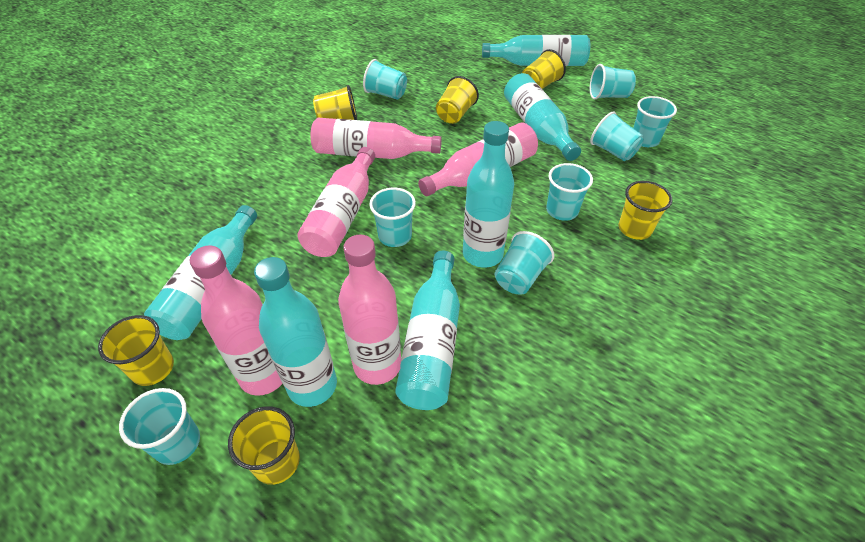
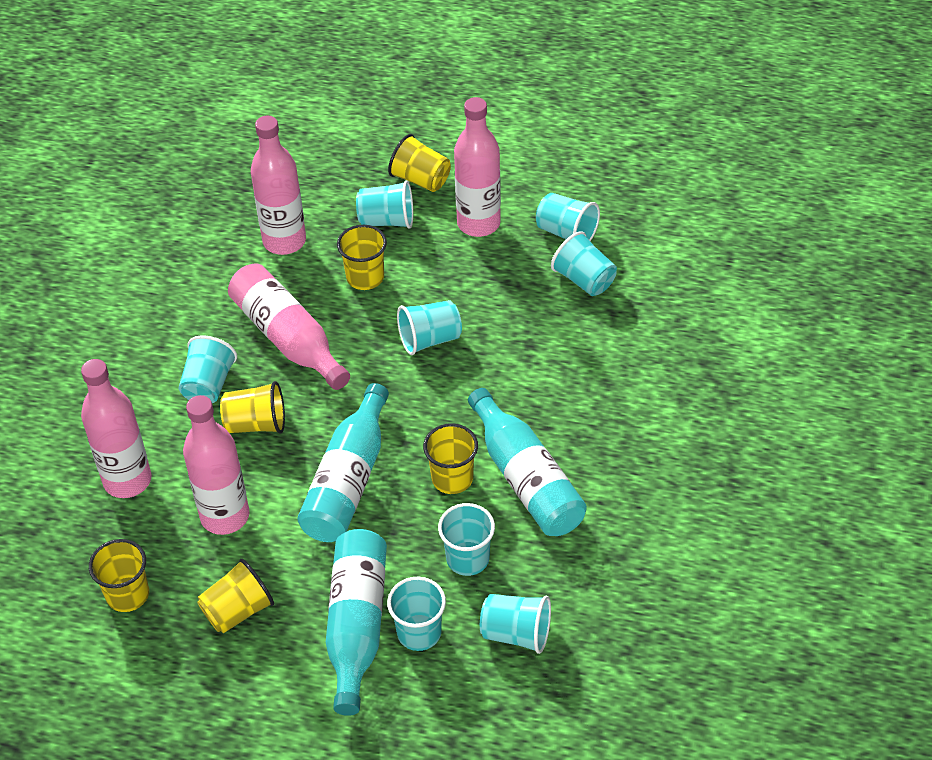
turquoise bottle: [144,205,257,340] [254,257,337,407] [395,251,460,410] [463,121,514,268] [482,35,590,66] [504,73,581,161] = 6 -> [297,383,389,542] [326,529,387,716] [468,388,587,536] = 3

